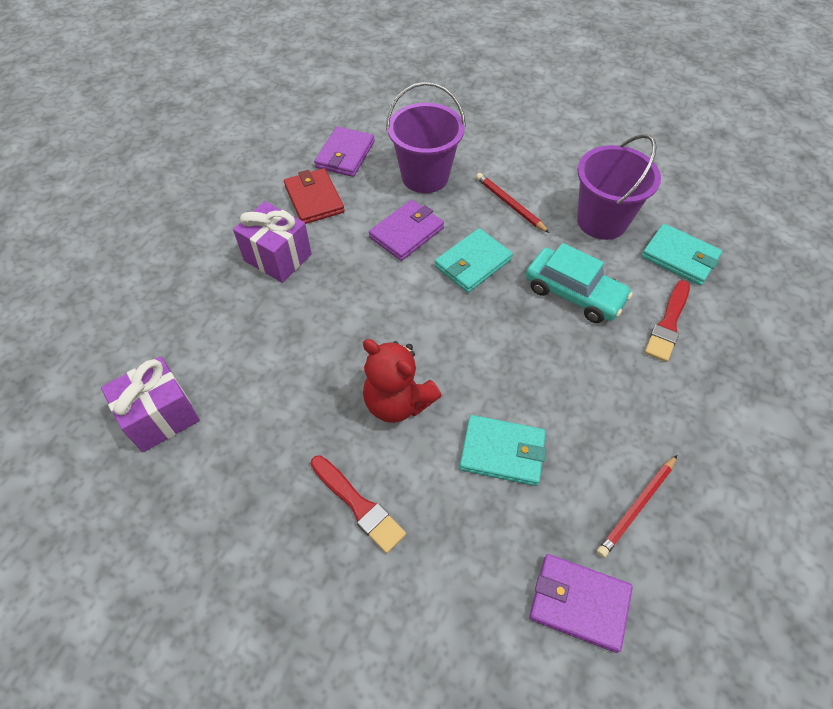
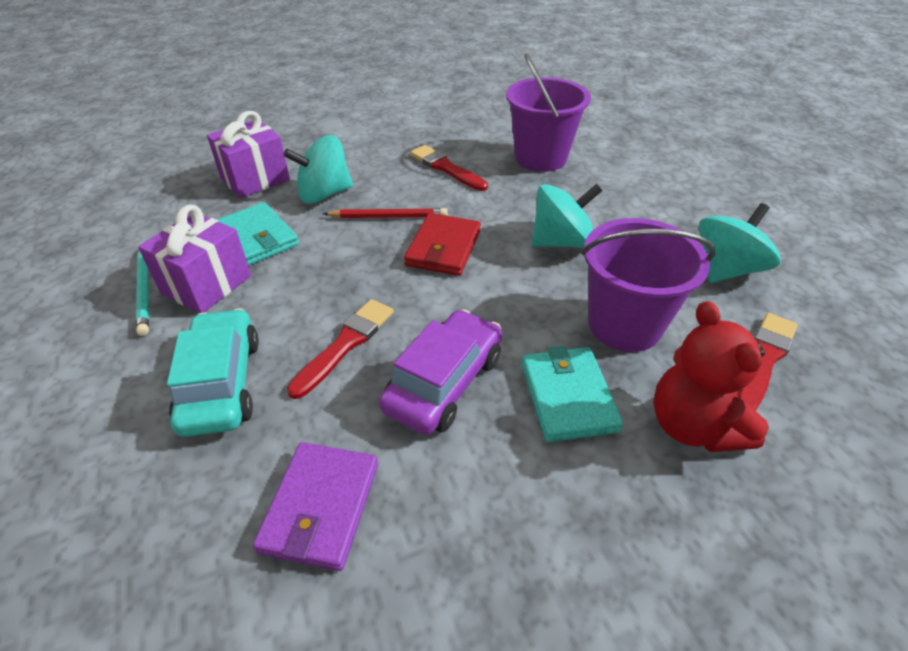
purple car: none = 0 -> [379,309,502,435] = 1
purple wallet: [314,126,375,177] [369,200,444,261] [529,554,633,653] = 3 -> [253,442,378,571] = 1
red brush: [310,455,406,553] [645,280,690,362] = 2 -> [287,299,394,399] [410,145,488,191] [737,313,798,411] = 3
red pencil: [476,173,549,233] [597,455,677,558] = 2 -> [323,208,448,218] = 1
turquoise pencil: none = 0 -> [136,250,149,336] = 1
turquoise spinning top: none = 0 -> [283,135,353,204] [532,184,602,248] [699,203,781,283] = 3
turquoise wallet: [435,228,513,293] [459,415,546,486] [642,224,722,286] = 3 -> [216,202,299,266] [521,346,623,442] = 2

